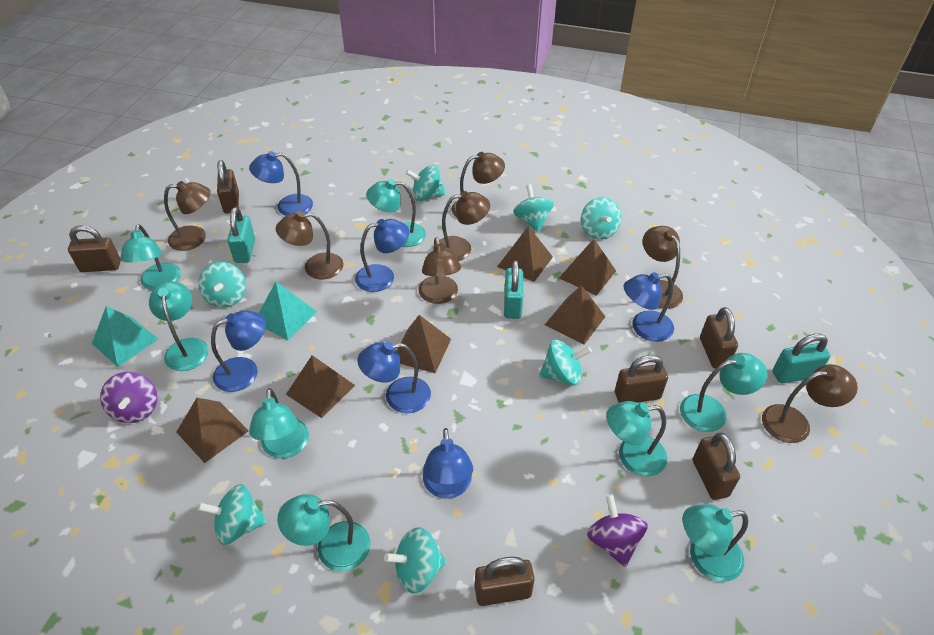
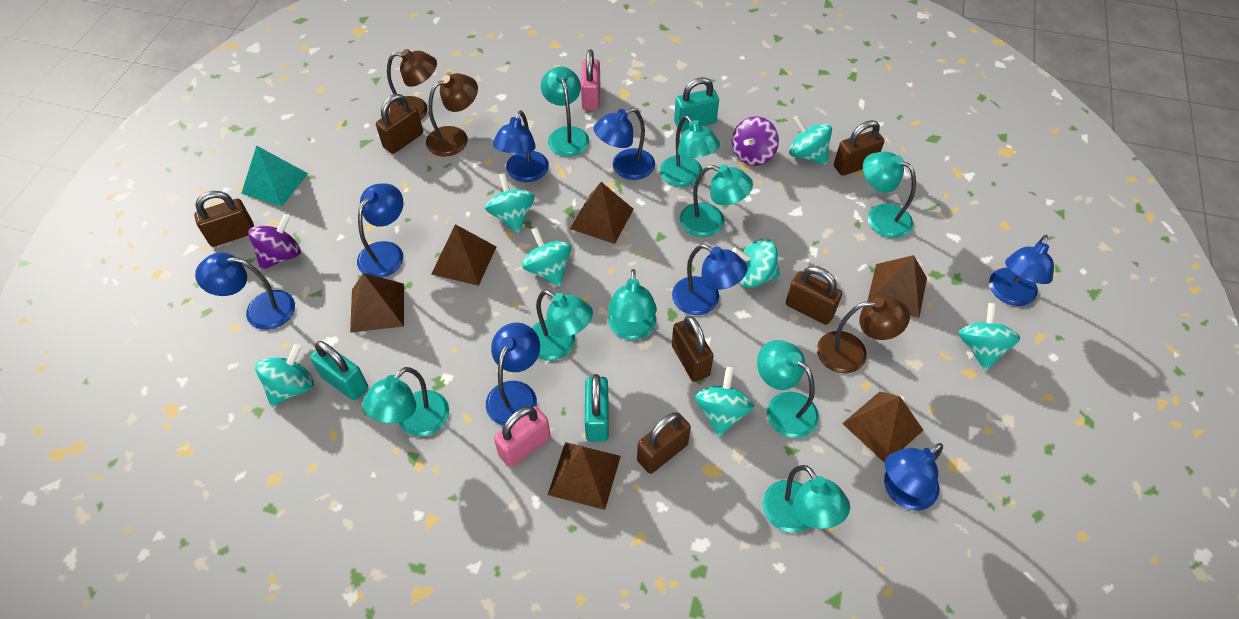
blue lamp: [211,310,266,392] [249,151,313,216] [355,219,409,292] [358,342,431,413] [423,428,473,499] [623,272,674,342] = 6 -> [195,252,295,330] [357,183,403,278] [486,323,540,426] [493,111,549,182] [594,108,655,180] [672,244,747,315] [884,443,943,510] [989,235,1054,306] = 8
brown lamp: [164,181,210,251] [276,211,343,279] [419,237,461,304] [439,191,490,261] [452,152,505,217] [643,226,683,309] [762,364,858,443] = 7 -> [387,49,437,120] [426,73,478,157] [817,295,910,374] = 3
pink padlock: none = 0 -> [494,406,551,468] [581,49,600,110] = 2
turquoise lamp: [120,224,181,290] [149,282,209,371] [249,388,309,458] [277,494,371,571] [366,179,426,247] [606,401,667,477] [680,353,768,432] [683,504,748,582] = 8 -> [362,367,449,436] [532,290,593,361] [541,66,589,157] [608,269,657,340] [660,115,720,187] [680,165,753,237] [757,340,819,438] [762,465,850,533] [863,151,916,238] = 9
turquoise pyramid: [92,306,158,367] [259,282,317,340] = 2 -> [241,145,308,207] = 1

